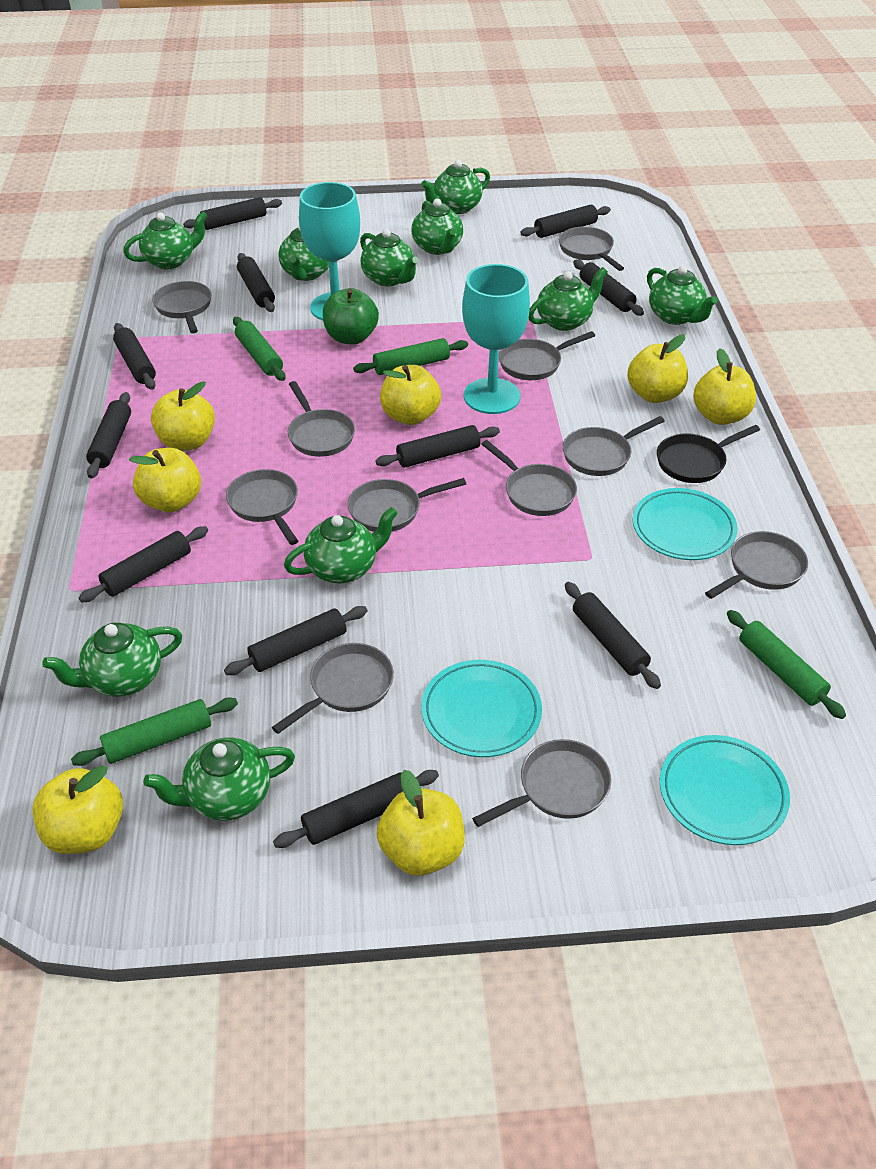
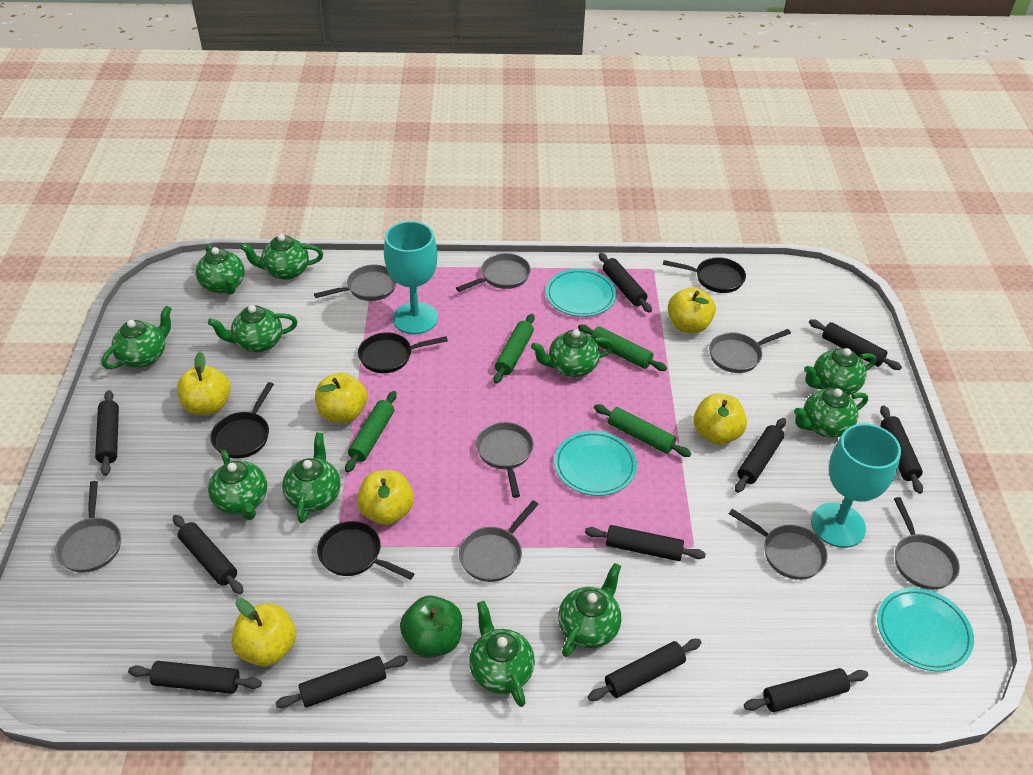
black pan: [657,425,760,483] = 1 -> [210,382,274,459] [317,521,414,580] [358,332,448,373] [663,257,746,293] = 4
green teapot: [42,623,182,697] [123,211,207,269] [143,737,295,821] [278,226,329,281] [284,507,398,583] [360,229,418,287] [411,198,463,255] [421,160,490,214] [529,267,608,331] [647,265,718,325] = 10 -> [102,306,172,369] [196,244,245,295] [208,305,297,353] [208,450,267,520] [240,234,323,280] [282,432,341,523] [469,601,535,707] [531,329,615,377] [558,563,621,657] [794,388,868,438] [804,348,876,395] = 11
grey pan: [152,281,211,333] [226,469,298,545] [272,643,394,734] [288,381,355,457] [348,478,466,532] [472,739,611,827] [482,440,577,516] [499,331,595,380] [559,227,624,271] [563,416,664,476] [705,531,808,599] = 11 -> [55,481,121,573] [314,265,397,301] [456,253,531,292] [459,500,539,582] [476,422,534,498] [709,329,791,373] [729,509,828,580] [894,497,960,590] = 8
yellow apple: [32,765,123,854] [129,448,201,512] [151,381,215,451] [376,770,465,876] [380,365,441,425] [627,334,688,403] [693,348,756,425] = 7 -> [177,352,231,415] [232,598,296,666] [315,372,367,423] [357,470,414,525] [668,287,716,333] [693,394,747,445] = 6

